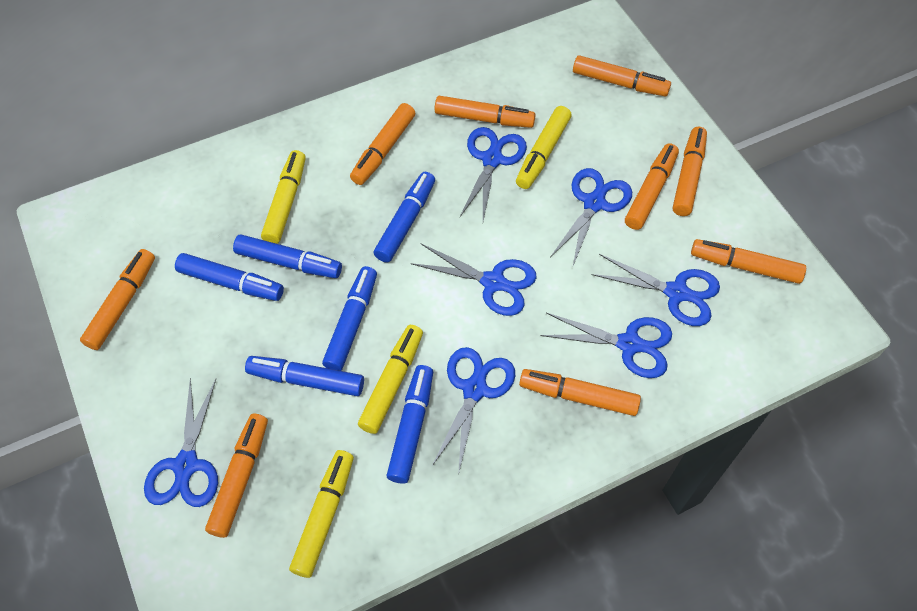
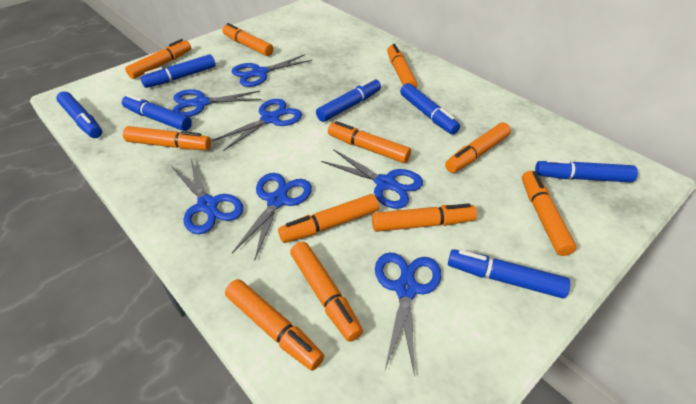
blue marker: [175,253,284,301] [233,235,342,278] [245,356,364,396] [322,266,377,371] [374,172,435,263] [386,365,433,483] = 6 -> [56,91,102,138] [122,94,192,131] [140,54,215,88] [316,78,381,122] [400,83,460,135] [448,249,570,298] [535,159,638,182] = 7
orange marker: [80,249,155,350] [205,414,268,538] [350,103,415,185] [435,96,536,128] [519,369,641,416] [573,55,671,96] [625,143,679,230] [673,127,707,216] [691,239,806,284] = 9 -> [123,126,211,150] [125,39,191,79] [222,23,273,56] [225,279,324,371] [278,194,379,243] [290,242,363,342] [328,121,411,163] [372,203,477,232] [387,44,418,88] [445,122,511,173] [522,171,577,256] = 11
yellow marker: [261,150,306,244] [289,450,354,578] [358,325,423,434] [516,106,571,189] = 4 -> none = 0

